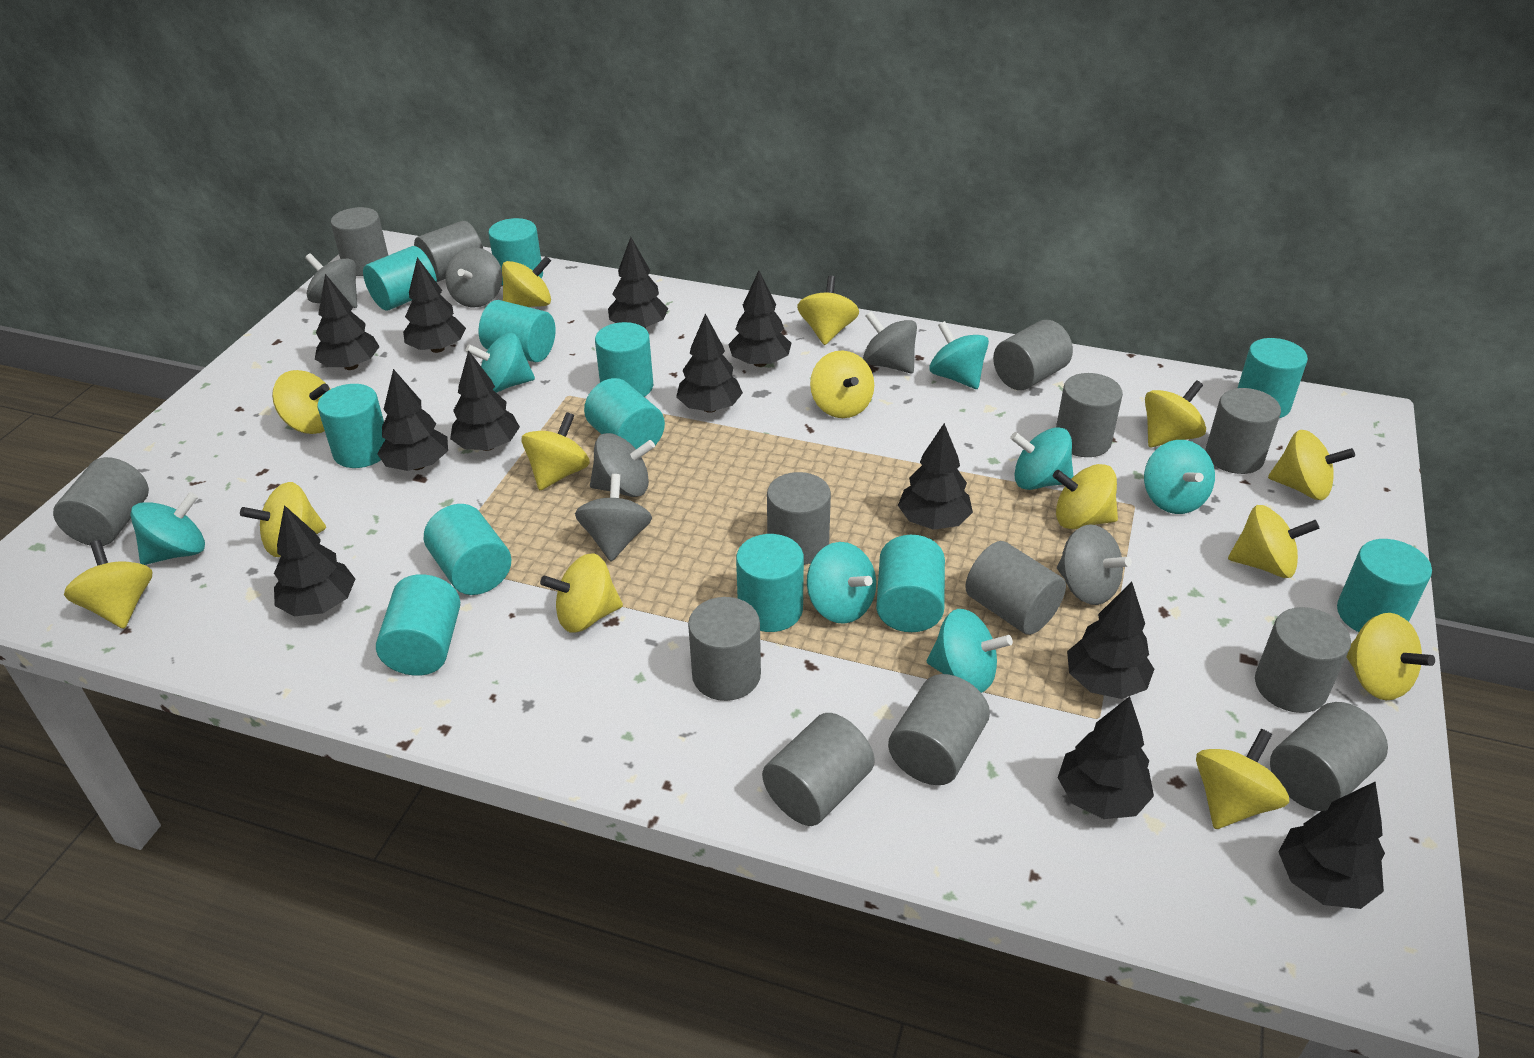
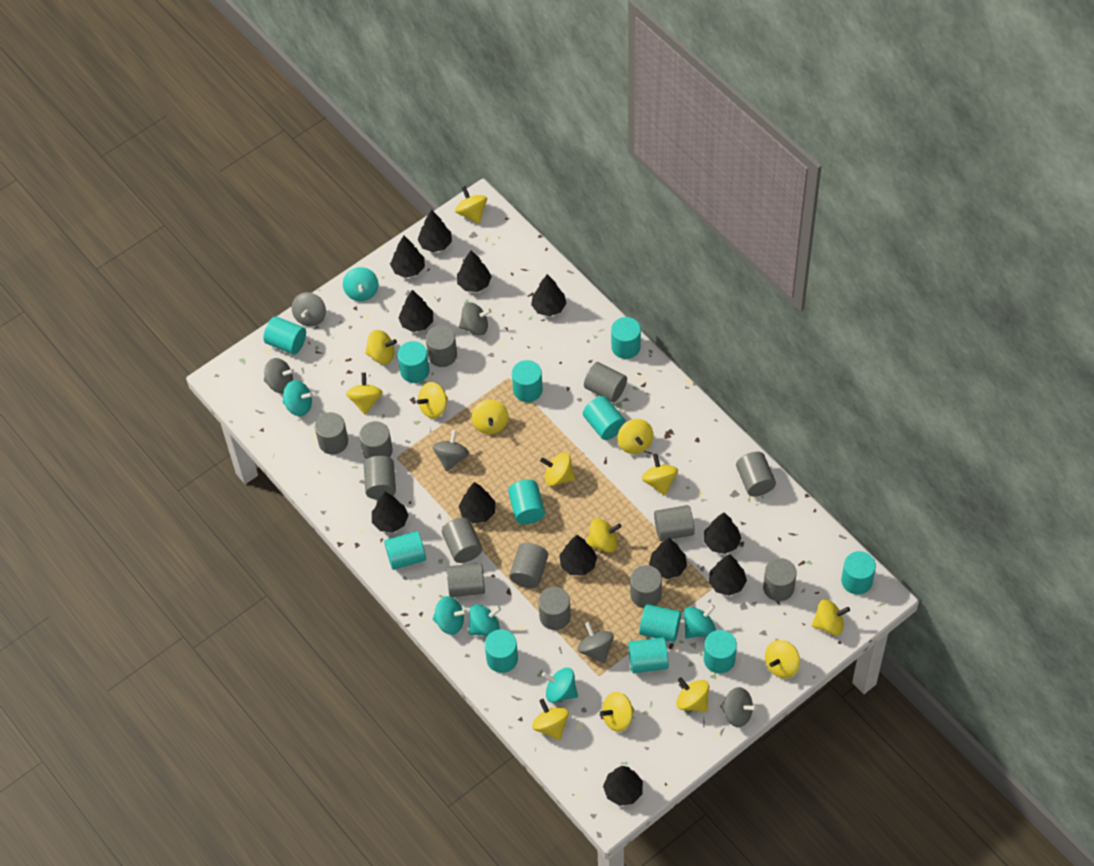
turquoise spinning top: [131,492,205,565] [466,333,535,393] [807,542,876,624] [927,609,1013,693] [930,321,989,389] [1010,427,1074,490] [1144,440,1215,514] = 7 -> [283,380,313,416] [343,267,378,301] [433,596,467,635] [469,604,501,636] [542,668,578,703] [684,604,716,639] = 6

